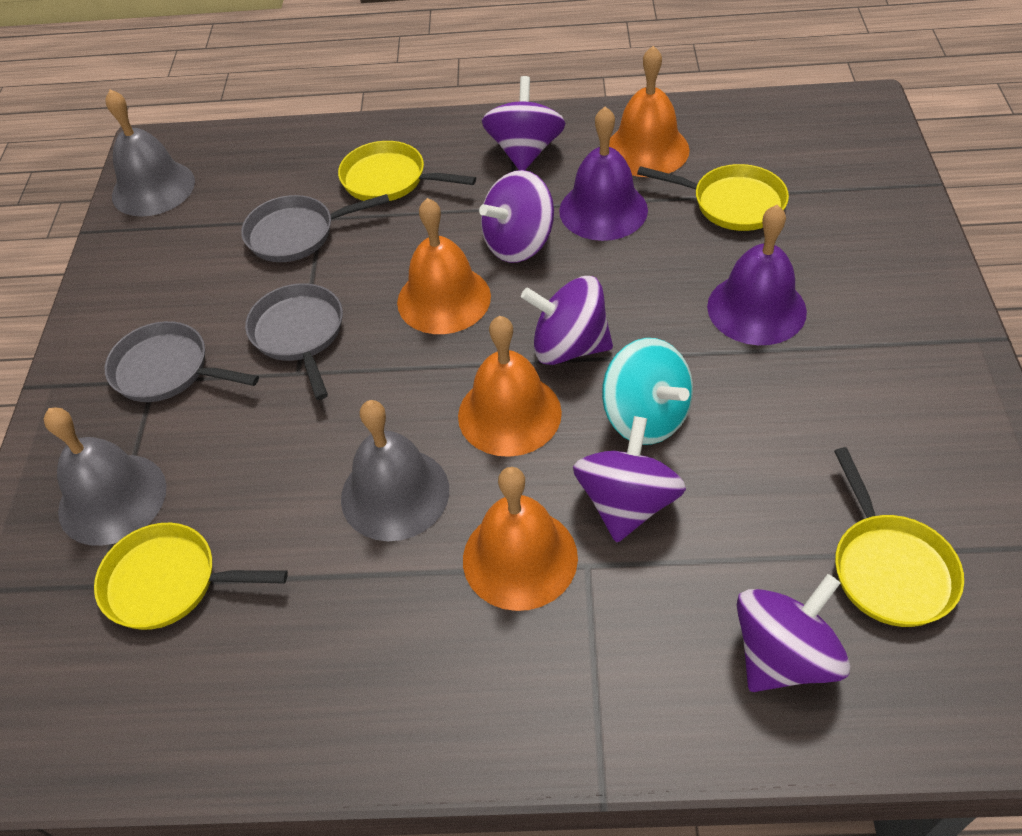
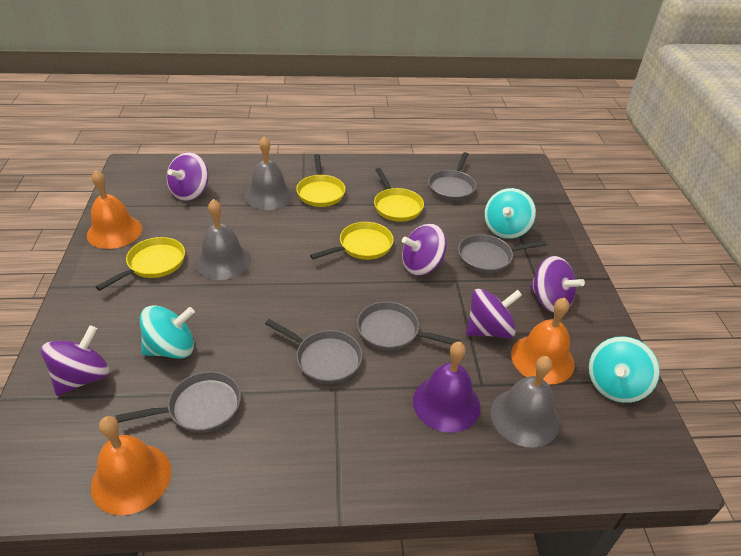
grey pan: [105,321,259,402] [241,194,390,262] [245,283,343,400] = 3 -> [116,371,241,433] [265,319,363,384] [357,301,460,351] [428,152,476,201] [458,234,547,274] = 5
orange bell: [397,198,491,334] [458,316,562,457] [463,467,578,611] [609,46,690,177] = 4 -> [87,170,142,249] [91,416,171,515] [511,298,575,384] = 3
purple bell: [559,106,648,241] [707,205,807,345] = 2 -> [413,342,481,433] = 1
turquoise spinning top: [602,338,693,445] = 1 -> [140,305,195,359] [484,188,536,239] [588,336,660,403] = 3

